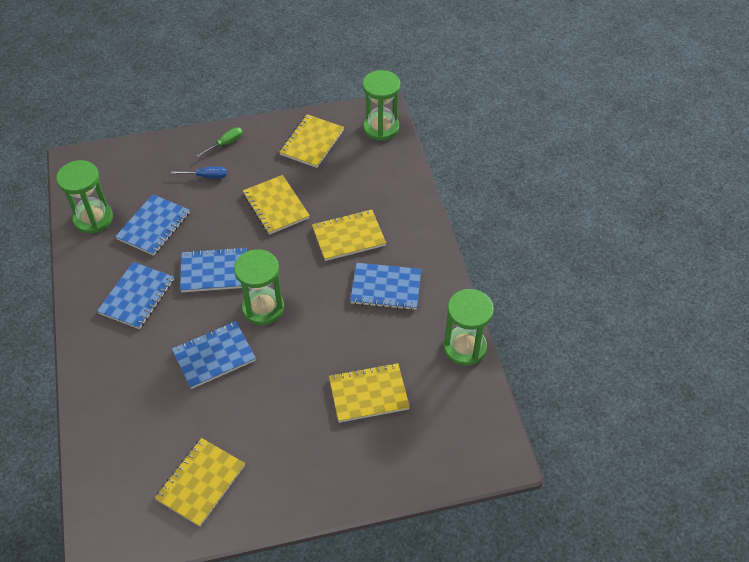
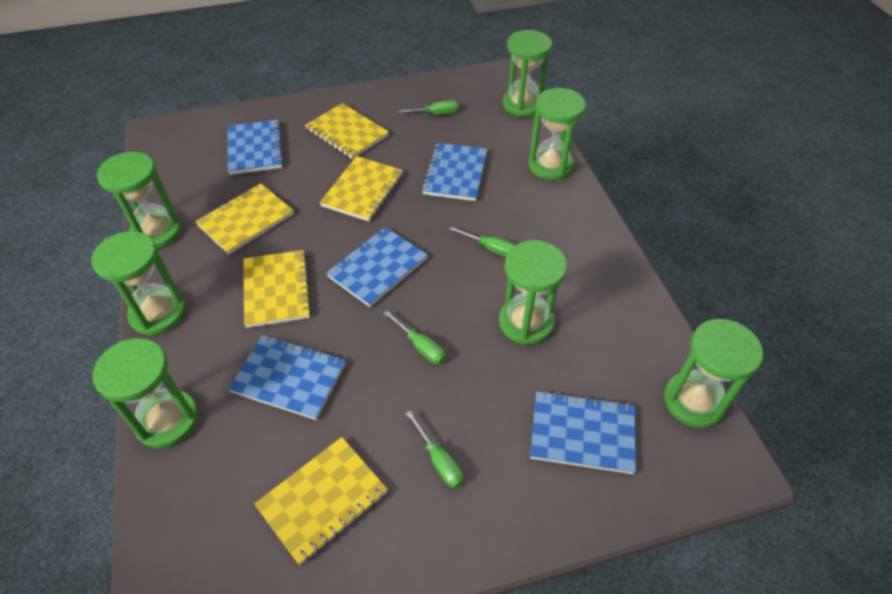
blue screwdriver: [171,167,227,179] = 1 -> none = 0
green hourglass: [56,160,113,234] [234,249,284,325] [363,70,401,141] [443,289,494,366] = 4 -> [92,231,186,335] [93,338,199,449] [97,152,182,249] [499,240,567,345] [502,30,552,117] [528,88,586,180] [664,319,763,428] = 7
green screwdriver: [197,127,243,157] = 1 -> [383,310,446,364] [397,101,459,114] [405,411,463,488] [449,227,516,257] = 4

